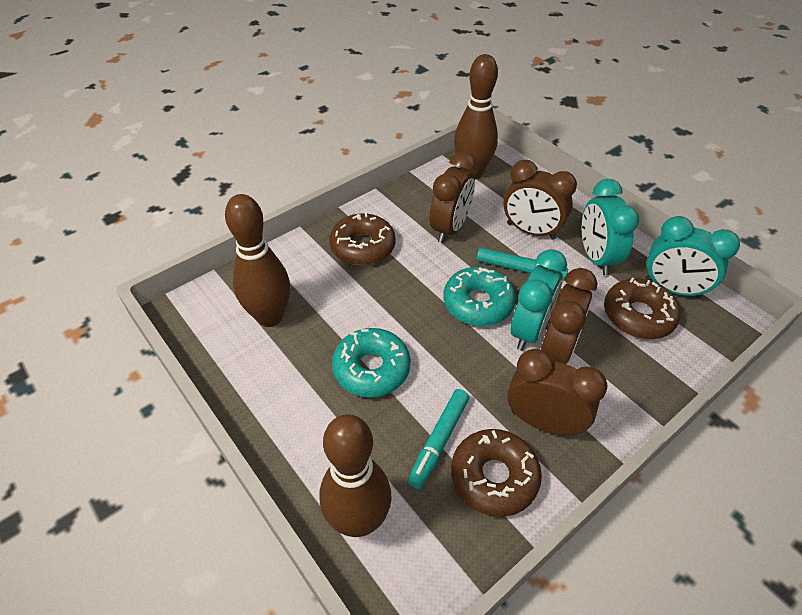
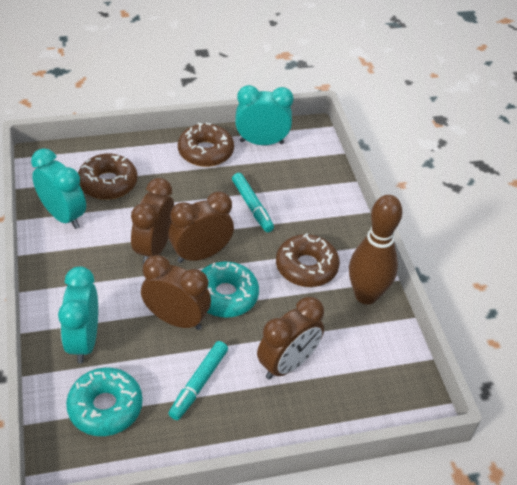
brown bowling pin: [225,194,290,327] [319,414,392,537] [454,54,498,179] = 3 -> [349,195,403,305] = 1

